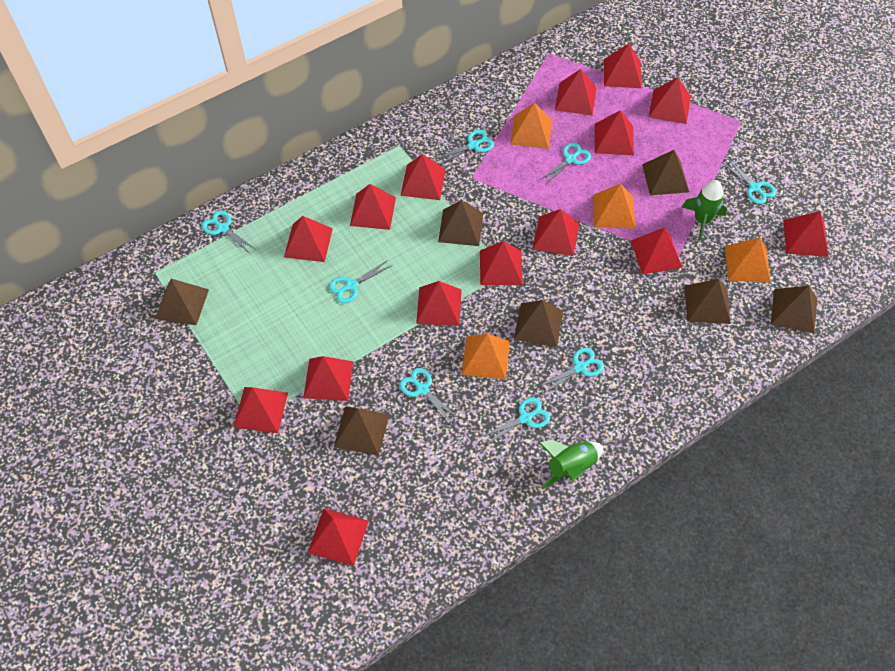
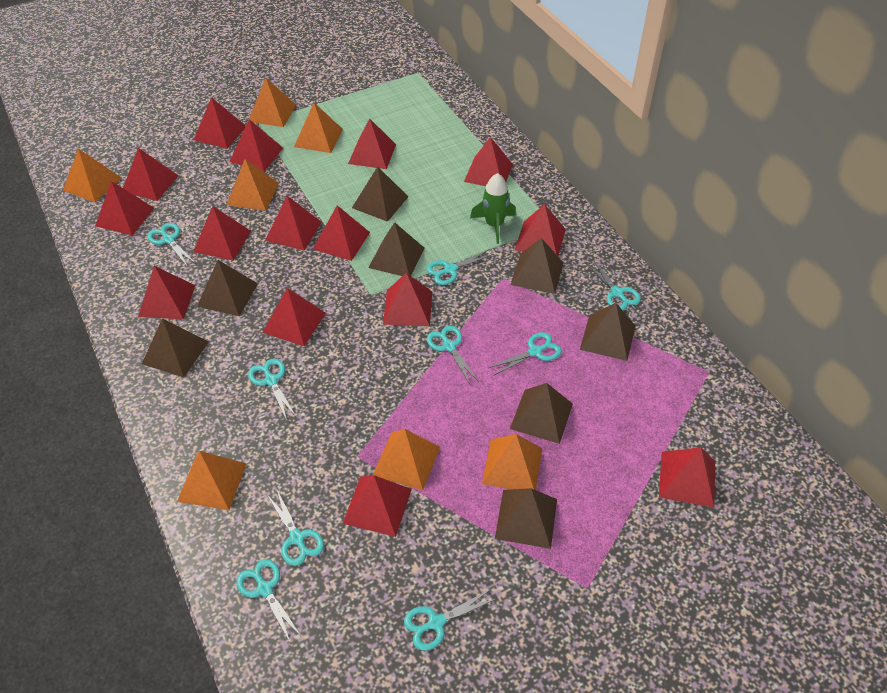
brown pyramid: [155,279,209,325] [334,406,389,456] [438,200,483,246] [514,300,563,347] [642,150,689,195] [685,279,731,324] [771,286,817,334] = 7 -> [142,318,209,378] [197,260,258,316] [352,167,408,222] [368,222,424,276] [495,488,557,549] [510,383,573,444] [511,238,563,294] [580,303,635,361] = 8
green rocket: [539,440,603,490] [682,180,727,241] = 2 -> [470,173,516,244] = 1
orange pyramid: [462,334,510,379] [510,103,552,149] [593,184,635,229] [725,238,771,283] = 4 -> [63,148,122,202] [177,451,247,510] [226,159,279,211] [249,78,296,127] [294,103,343,153] [373,429,440,490] [482,434,542,490] = 7
turquoise scissors: [202,210,257,255] [329,260,391,303] [399,368,458,424] [436,130,494,165] [481,397,550,444] [538,348,604,393] [540,142,591,184] [721,158,776,204] = 8 -> [147,223,196,267] [236,559,301,641] [248,358,296,420] [268,490,324,566] [404,589,496,651] [427,249,494,285] [427,326,479,384] [488,332,562,376] [586,260,641,310] = 9

